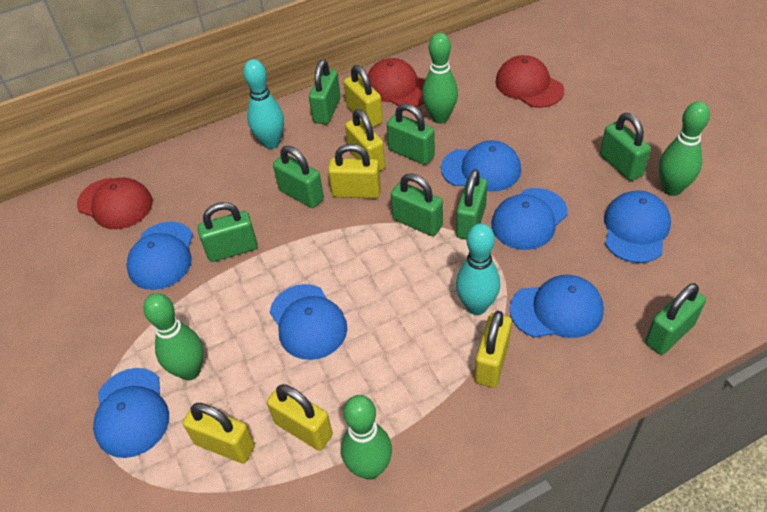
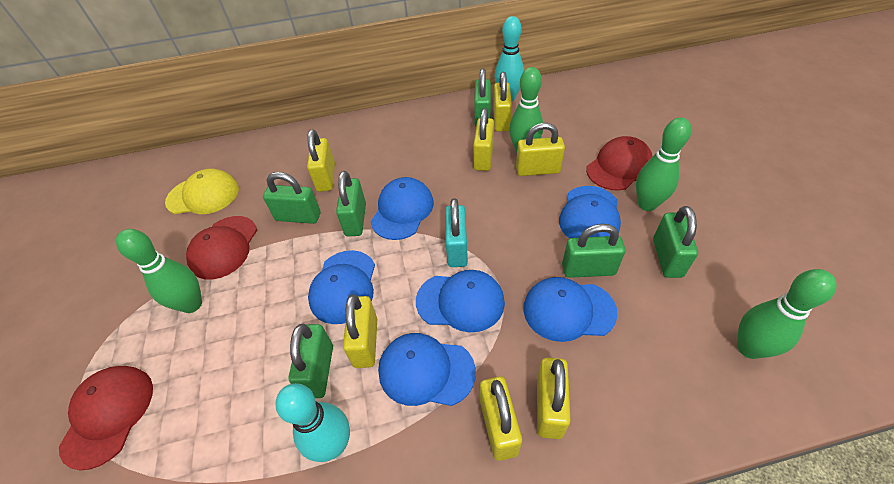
blue cap: [93,368,169,458] [126,222,193,290] [270,284,347,360] [441,140,521,192] [491,188,568,250] [510,275,604,338] [604,190,671,263] = 7 -> [308,250,375,324] [371,177,434,240] [378,333,476,406] [416,270,505,332] [523,277,617,342] [559,186,621,239] = 6
green padlock: [197,202,258,262] [273,146,324,208] [309,60,341,124] [387,103,435,165] [391,173,443,236] [456,169,487,239] [600,113,651,181] [645,283,706,355] = 8 -> [263,172,321,224] [289,324,333,398] [336,171,366,236] [474,68,491,127] [562,224,625,278] [653,206,698,278] = 6
turquoise padlock: none = 0 -> [445,198,468,267] = 1
yellow cap: none = 0 -> [165,169,239,214] = 1
yellow padlock: [183,403,255,463] [267,384,333,451] [328,144,381,198] [344,65,383,128] [345,109,385,171] [475,311,512,388] = 6 -> [307,129,335,192] [343,294,377,368] [473,108,494,171] [480,376,522,461] [493,72,512,131] [516,122,565,176] [537,358,571,439] = 7

